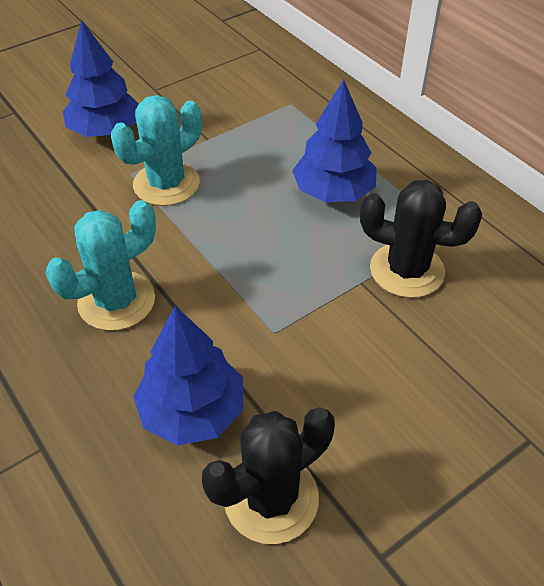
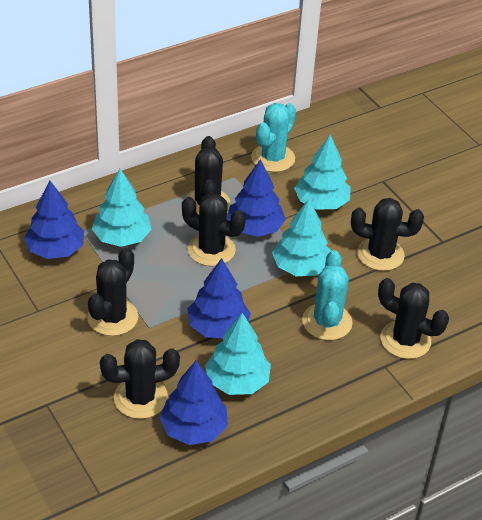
black cactus: [202,407,335,544] [360,180,482,298] = 2 -> [87,248,138,336] [100,339,180,419] [182,193,246,266] [186,136,231,215] [351,198,424,271] [378,278,449,359] = 6
blue tree: [63,20,139,137] [133,306,243,446] [292,79,377,202] = 3 -> [24,181,84,259] [159,361,228,445] [188,258,251,338] [227,159,286,237] = 4
turquoise tree: none = 0 -> [92,169,152,247] [205,313,271,395] [272,199,331,276] [294,135,351,210] = 4

